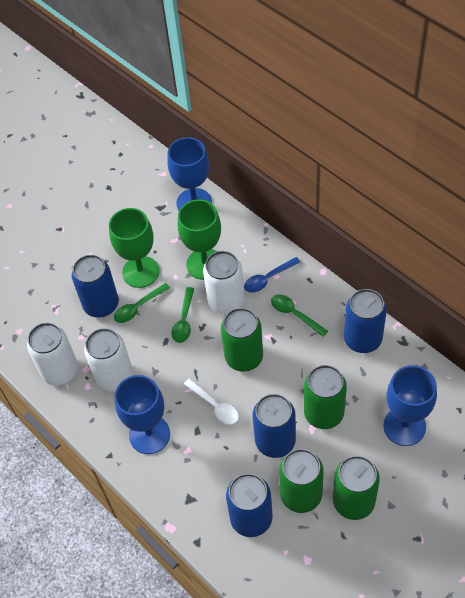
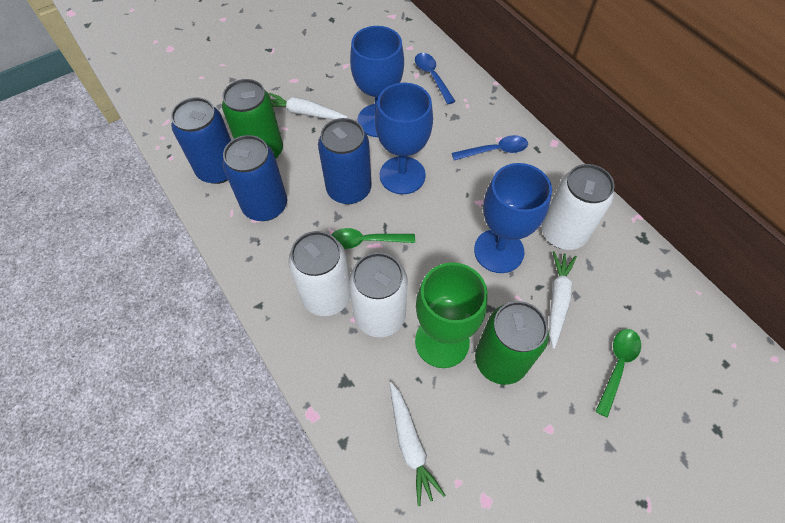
blue can: [72,255,119,317] [226,473,272,537] [252,394,296,458] [344,289,387,353] = 4 -> [171,97,231,184] [223,135,287,221] [318,118,372,204] = 3
blue spoon: [244,257,300,293] = 1 -> [415,53,455,104] [452,135,528,160] = 2
green can: [221,308,263,372] [279,449,324,513] [304,365,347,429] [333,456,380,520] = 4 -> [222,79,283,159] [475,301,549,385] = 2
green goblet: [109,208,159,288] [177,199,221,280] = 2 -> [415,262,488,368] = 1
green spoon: [114,283,170,323] [172,287,194,343] [271,294,328,337] = 3 -> [331,228,415,249] [595,329,641,418] = 2
white carrot: none = 0 -> [268,93,348,120] [390,382,445,506] [549,251,577,349] = 3
white spoon: [184,378,239,425] = 1 -> none = 0

